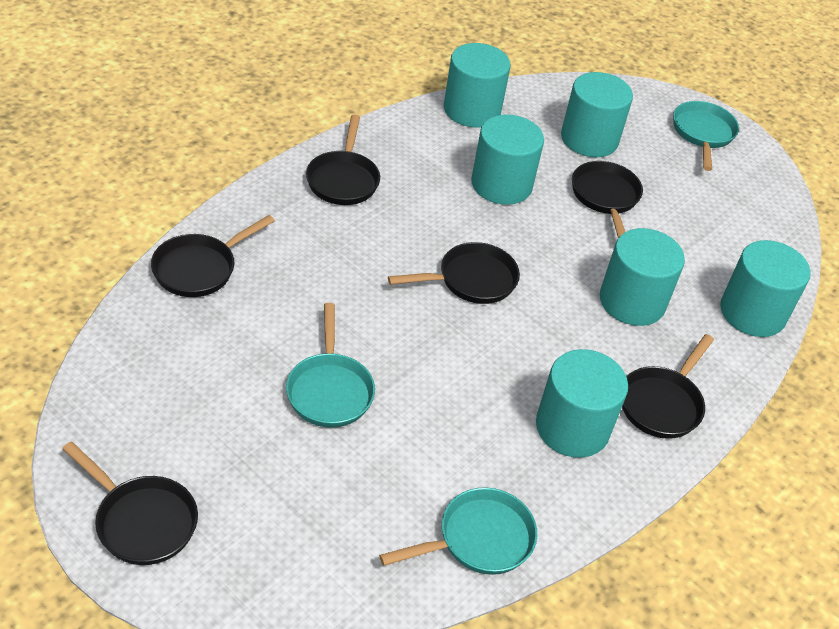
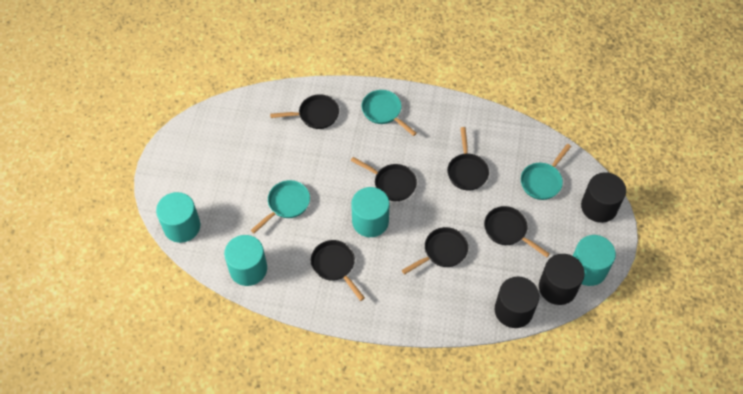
black cylinder: none = 0 -> [495,277,539,328] [539,254,585,305] [581,172,626,223] = 3
turquoise cylinder: [444,43,511,127] [471,114,544,205] [536,349,628,458] [561,72,633,157] [600,228,685,326] [720,240,811,337] = 6 -> [156,192,200,243] [224,235,267,286] [351,187,389,237] [573,235,616,286] = 4

